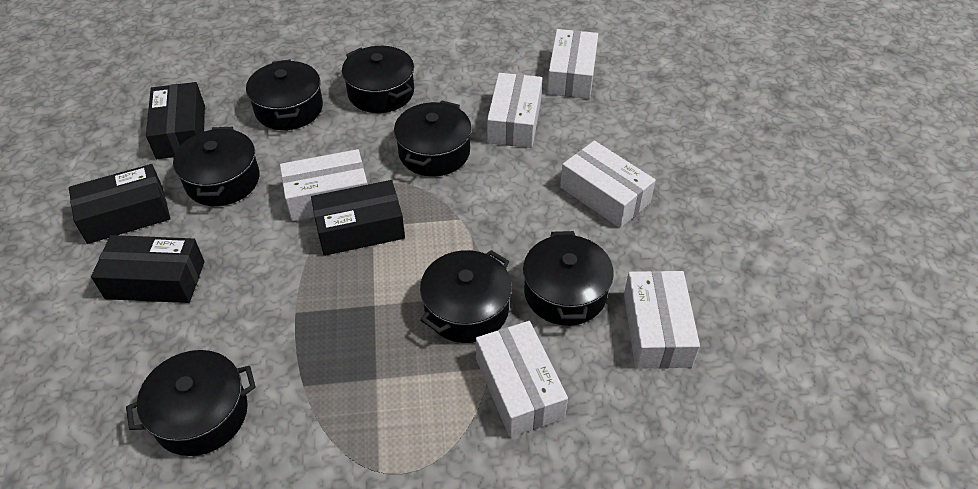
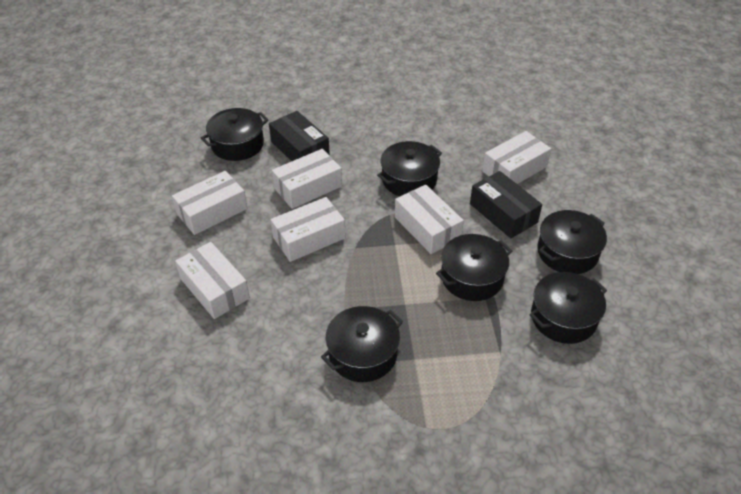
black box: [69,164,170,244] [91,235,204,303] [146,82,205,159] [311,180,405,256] = 4 -> [269,111,330,161] [470,171,542,238] = 2
black pot: [126,350,256,456] [173,127,260,206] [246,59,323,130] [342,46,414,113] [394,101,472,177] [420,250,512,343] [523,231,614,326] = 7 -> [201,108,268,161] [321,306,403,382] [377,141,442,196] [436,234,512,301] [529,272,607,344] [537,210,607,274] = 6

